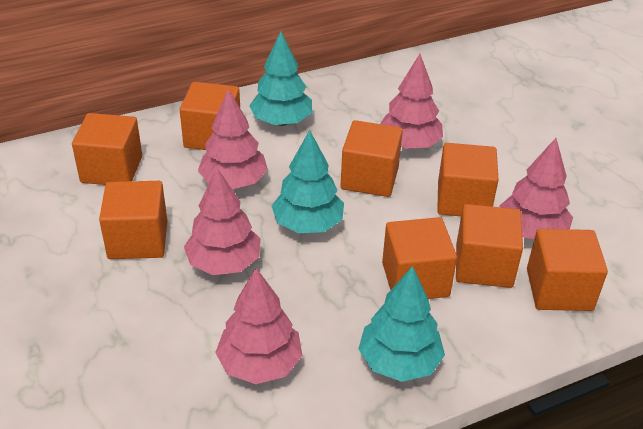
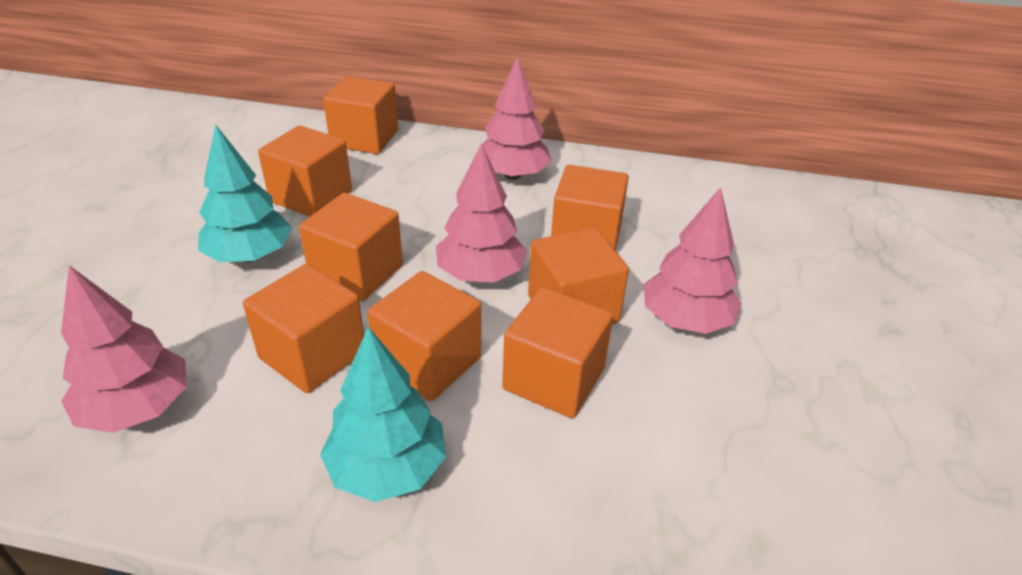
pink tree: [184,168,261,275] [198,89,268,189] [215,268,302,384] [380,54,443,149] [499,138,573,239] = 5 -> [61,265,186,433] [436,144,527,283] [482,57,552,180] [644,187,742,334] = 4
turquoise tree: [249,31,312,126] [272,130,344,233] [359,266,445,382] = 3 -> [198,124,292,262] [320,327,446,502] = 2

